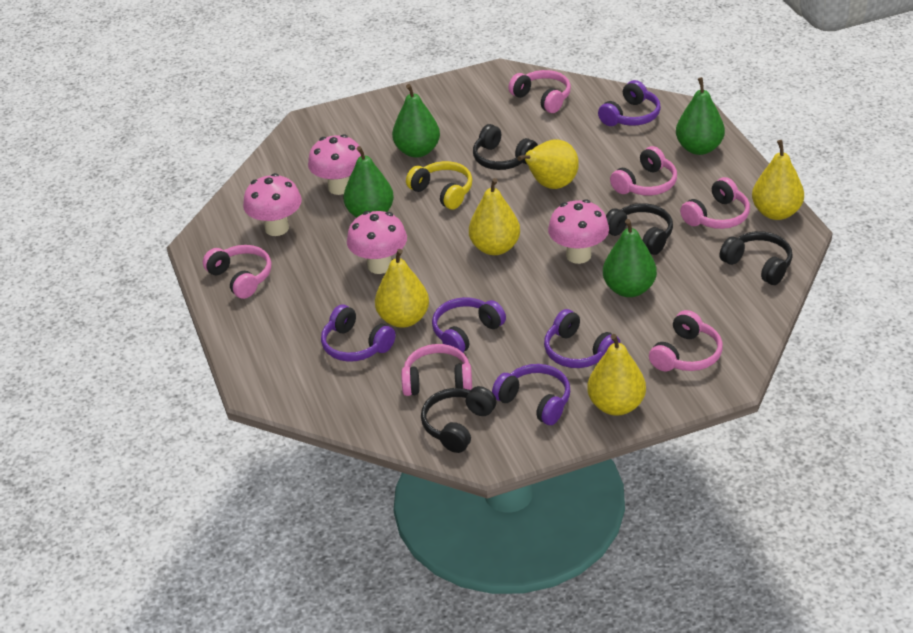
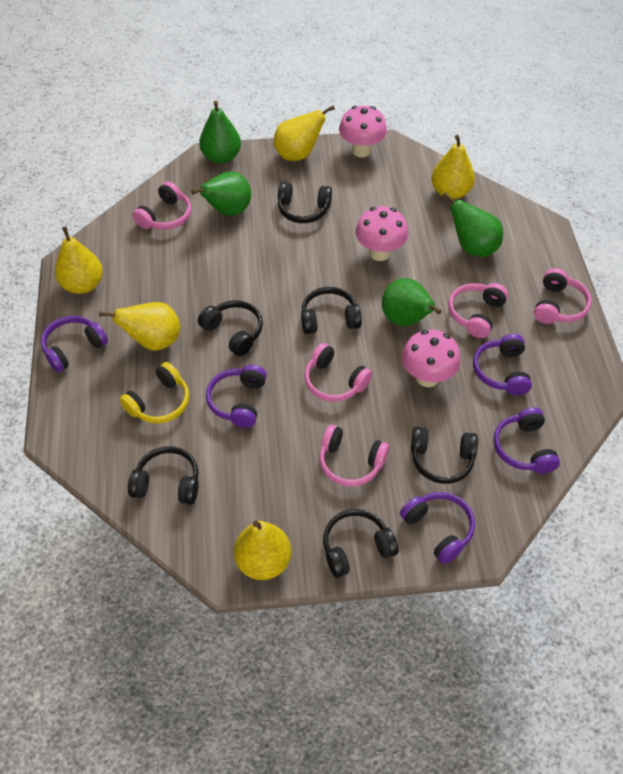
black headphones: [421,386,496,453] [473,124,538,170] [606,203,673,255] [719,231,793,285] = 4 -> [128,446,198,505] [198,300,263,356] [278,182,332,223] [301,287,362,334] [323,509,399,578] [411,427,478,484] = 6
pink headphones: [203,245,271,299] [401,344,472,396] [509,70,571,113] [610,146,677,196] [649,310,723,371] [680,177,750,229] = 6 -> [133,181,191,230] [305,343,372,402] [319,425,389,486] [448,283,508,338] [534,268,592,324] = 5
pink mushroom: [243,173,302,236] [308,134,361,195] [347,211,407,274] [548,199,609,264] = 4 -> [339,106,387,157] [355,206,408,261] [402,329,461,387] = 3

